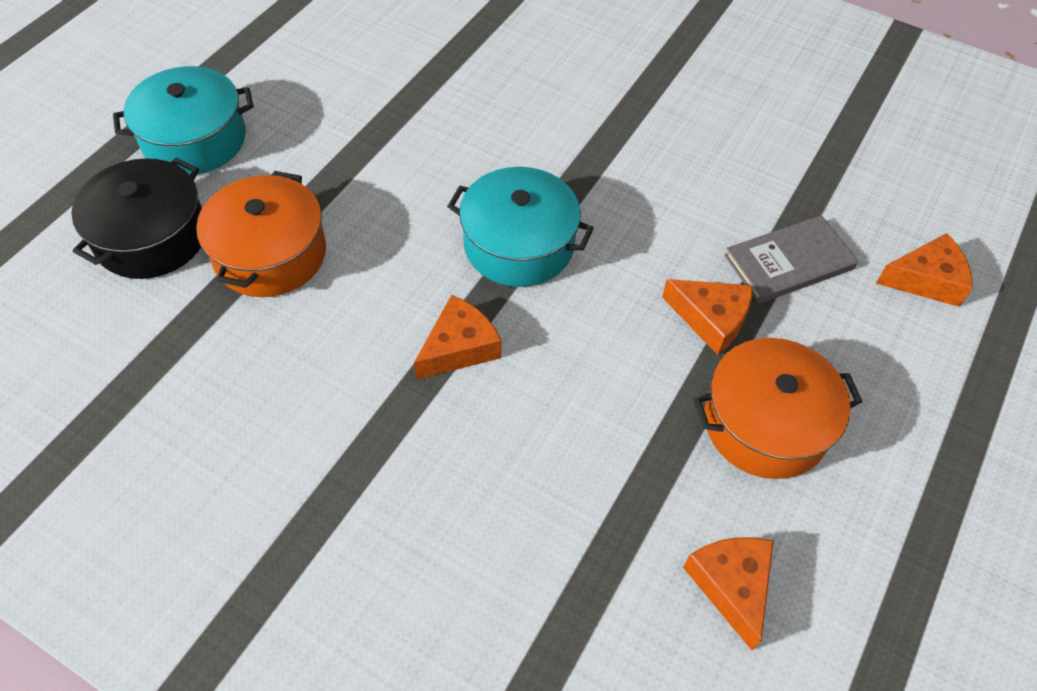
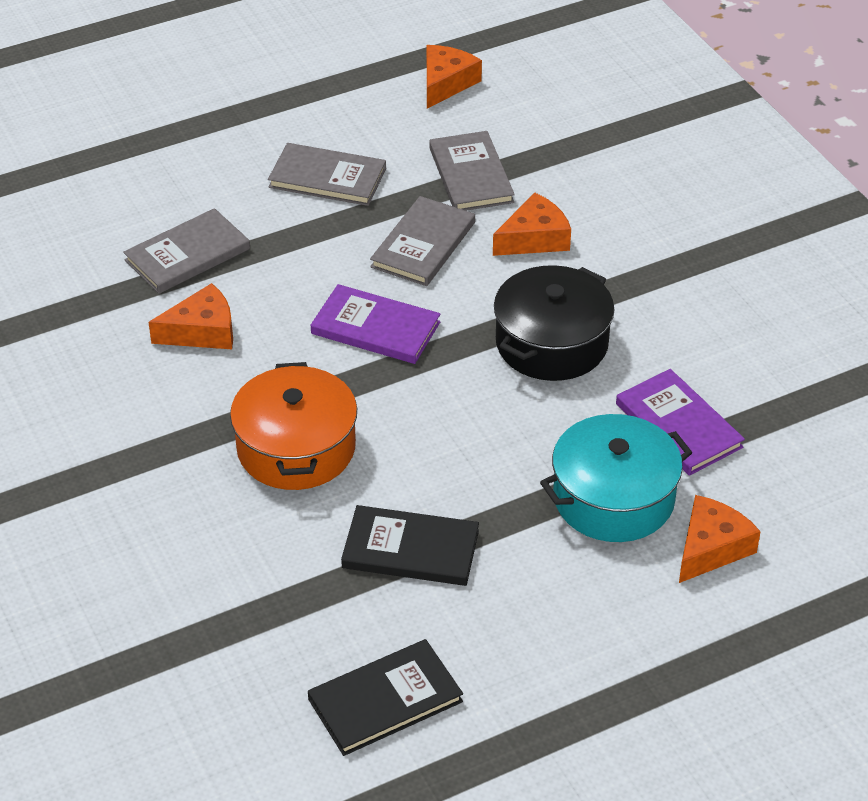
black book: none = 0 -> [308,639,463,756] [341,505,479,586] = 2
grey book: [724,215,858,304] = 1 -> [123,208,250,294] [268,143,386,206] [370,196,475,286] [429,131,515,211] = 4
orange pot: [196,171,326,297] [693,338,862,479] = 2 -> [230,362,357,490] = 1
purple book: none = 0 -> [311,284,440,364] [616,369,745,476] = 2
turquoise pot: [113,66,254,175] [447,167,594,287] = 2 -> [540,414,692,542] = 1

